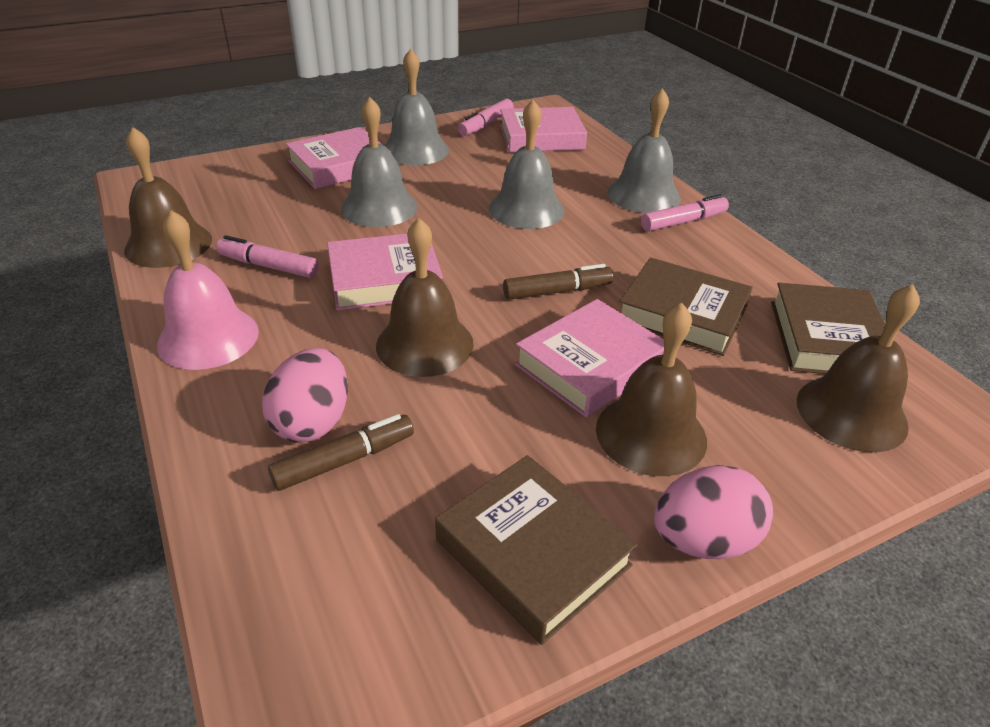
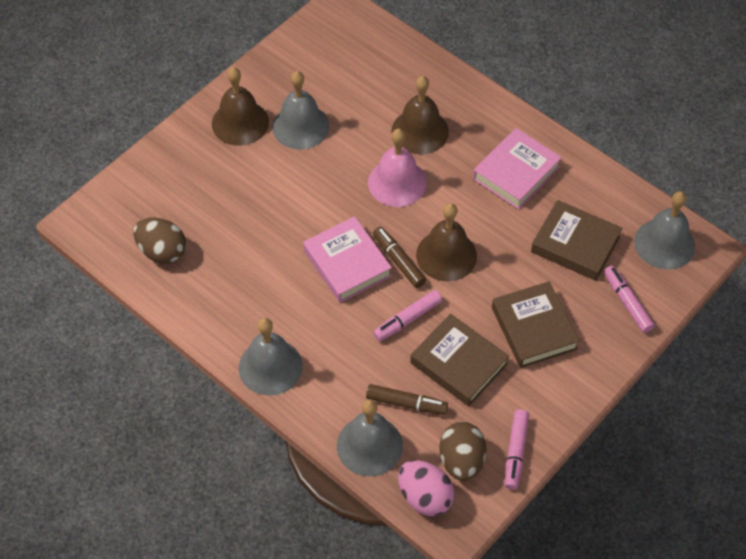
brown bell: [124,127,212,268] [376,218,474,377] [596,303,707,476] [797,284,920,452] = 4 -> [212,67,269,146] [391,76,449,154] [416,203,477,281] = 3
brown egg: none = 0 -> [133,217,186,264] [439,422,486,481] = 2
pink book: [286,127,391,189] [327,234,443,310] [500,107,587,152] [515,299,664,417] = 4 -> [303,216,392,303] [473,128,562,210] = 2
pink egg: [262,348,348,443] [654,465,773,559] = 2 -> [398,460,455,516] = 1

